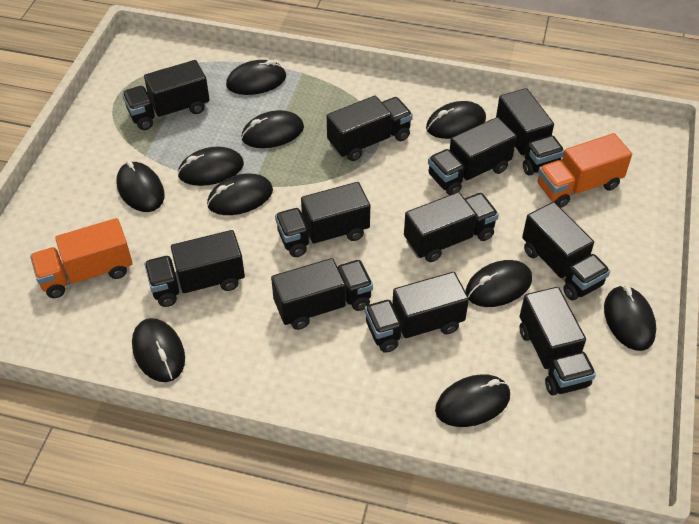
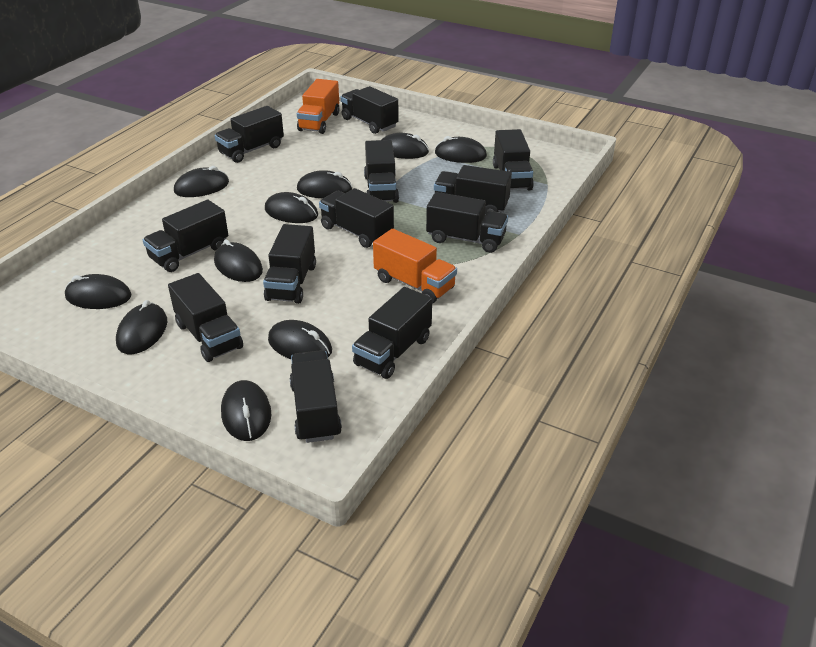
black truck: [122,60,210,130] [144,230,245,307] [271,258,373,330] [275,182,370,257] [327,96,413,161] [365,272,469,353] [404,192,499,262] [428,117,517,195] [496,88,564,176] [519,287,596,395] [522,202,610,300] = 11 -> [143,200,228,272] [168,273,243,362] [215,106,284,163] [263,224,316,304] [290,350,342,443] [319,188,394,248] [341,86,398,134] [352,287,432,379] [364,140,399,203] [426,192,508,253] [434,165,512,215] [493,129,534,190] = 12

